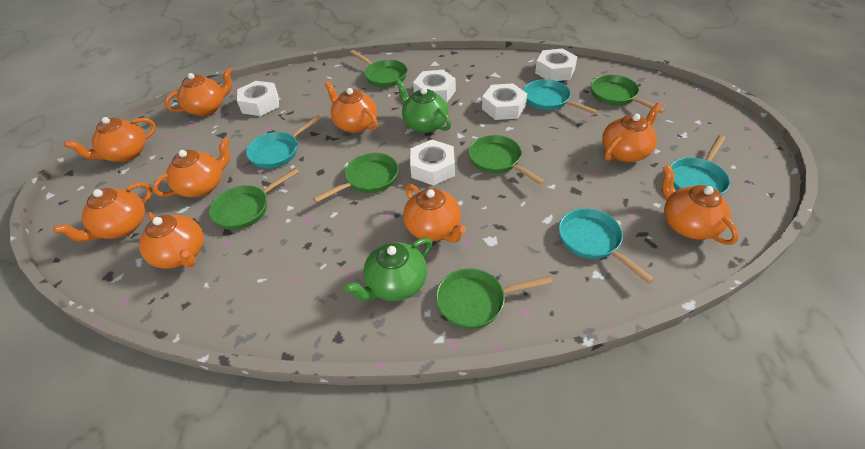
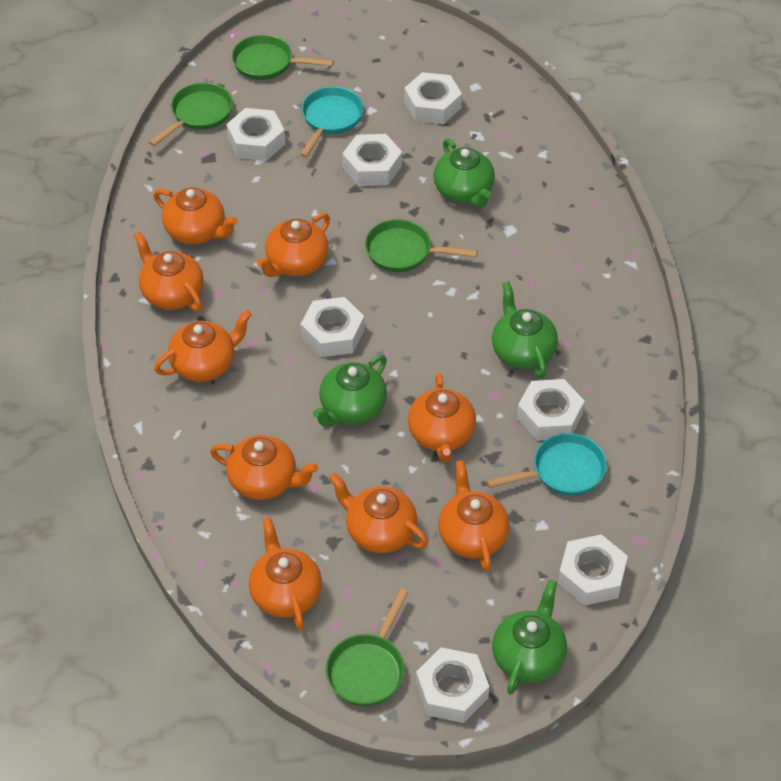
green pan: [209,168,299,230] [313,153,398,203] [350,50,407,87] [436,268,553,329] [468,135,545,185] [591,75,666,114] = 6 -> [149,82,233,146] [232,35,334,80] [326,588,409,706] [365,219,478,272] = 4
green teapot: [344,238,432,301] [396,80,451,133] = 2 -> [313,355,387,427] [433,138,495,208] [492,281,558,378] [492,580,567,695] = 4
turquoise pan: [246,115,322,169] [523,79,599,115] [559,208,654,284] [670,135,730,195] = 4 -> [300,87,364,158] [486,433,607,496] = 2
white nut: [237,81,279,116] [410,140,455,186] [413,70,456,103] [482,83,527,120] [535,49,578,81] = 5 -> [226,108,285,161] [300,297,365,357] [342,134,402,186] [404,72,462,124] [416,647,489,723] [517,379,585,441] [558,534,628,606] = 7

